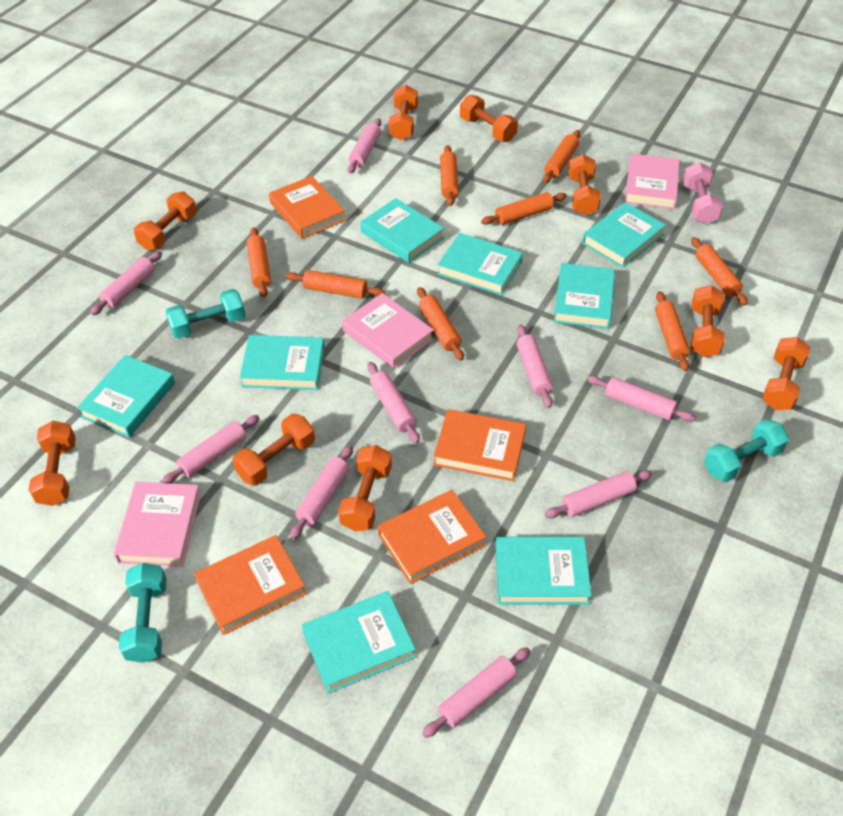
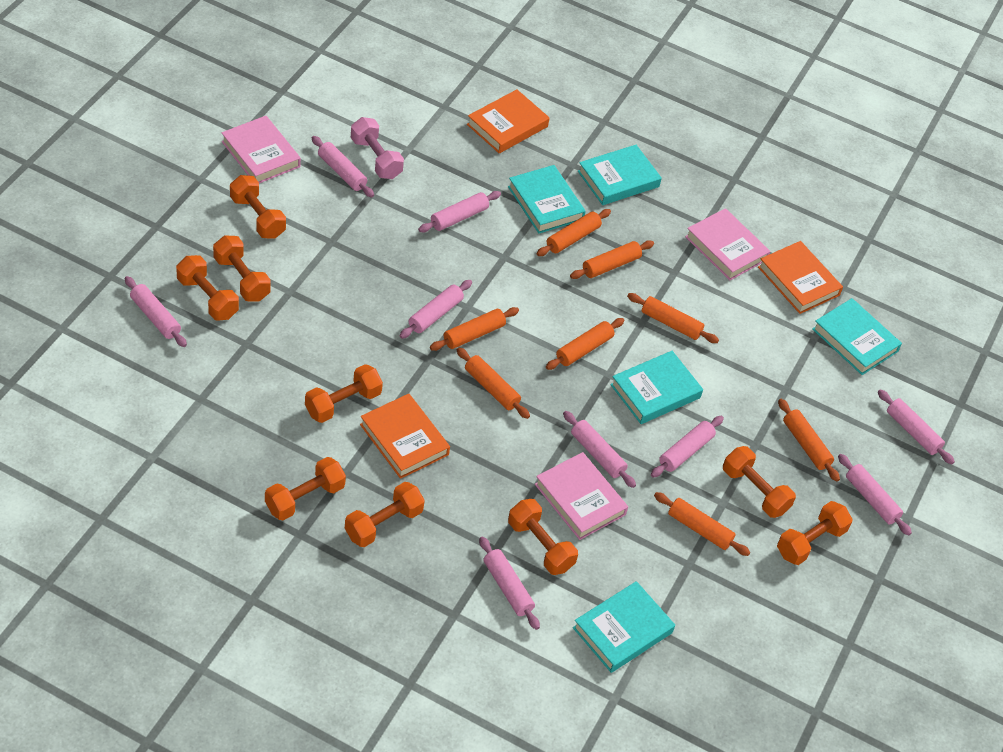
orange book: [194,535,306,635] [269,176,346,239] [378,490,486,584] [433,409,526,481] = 4 -> [360,394,450,479] [467,89,550,153] [758,241,843,314] = 3
turquoise book: [77,355,175,438] [240,335,325,390] [302,591,416,693] [360,198,444,263] [438,233,523,295] [495,537,592,605] [553,263,615,329] [582,202,666,268] = 8 -> [508,165,586,233] [573,581,675,673] [578,145,662,205] [610,351,703,424] [812,298,902,375] = 5
turquoise dumbbell: [119,563,167,663] [165,289,246,339] [704,419,789,482] = 3 -> none = 0

